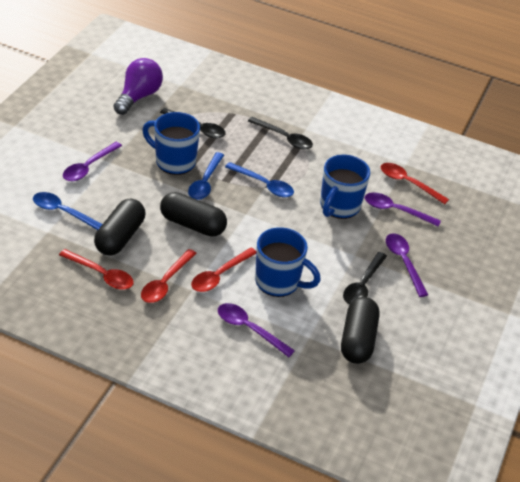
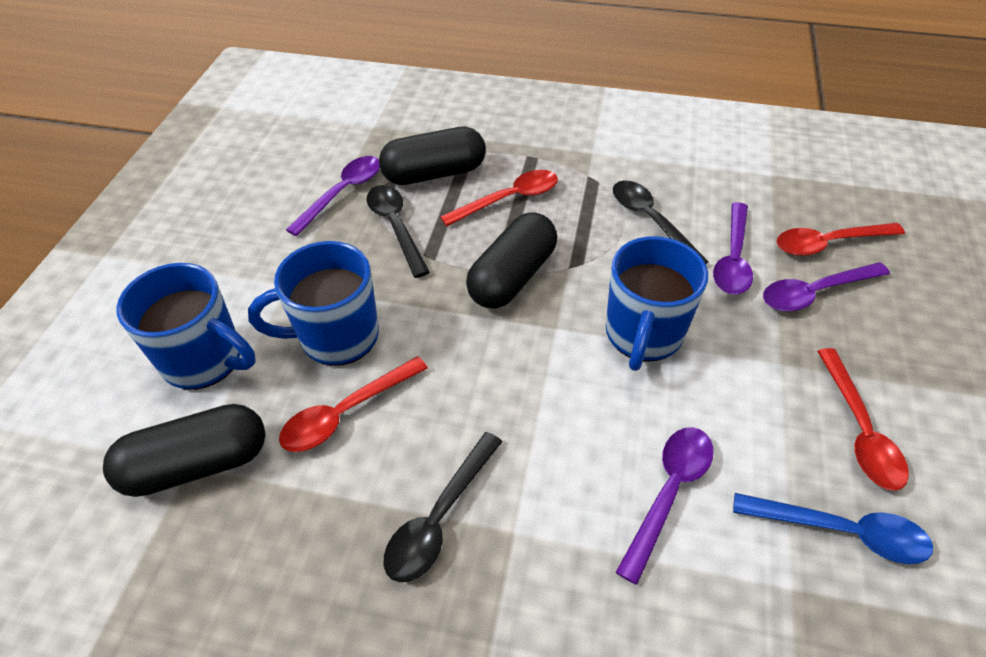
blue spoon: [33,192,102,230] [188,152,224,200] [225,162,294,197] = 3 -> [733,493,934,564] = 1
purple light bulb: [113,58,163,115] = 1 -> none = 0

